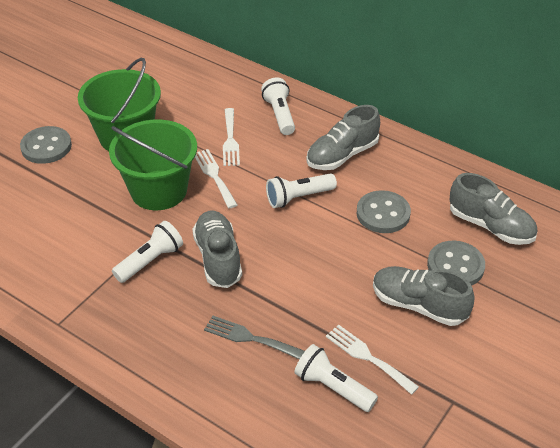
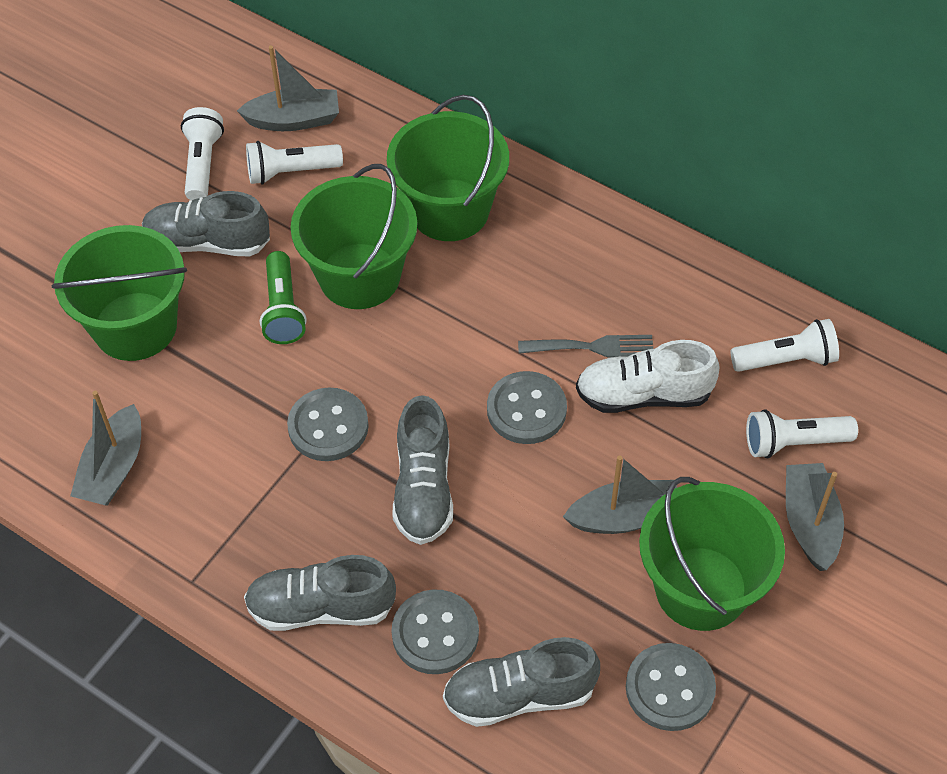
green bucket: [78,58,161,151] [109,119,197,210] = 2 -> [52,225,187,361] [291,164,417,309] [387,95,509,241] [639,477,785,631] = 4
green flashlight: none = 0 -> [260,251,306,344] = 1
grey boat: none = 0 -> [70,391,141,506] [237,46,339,131] [563,455,677,534] [786,463,844,571] = 4
grey button: [20,126,72,164] [357,190,411,233] [427,241,485,286] = 3 -> [287,388,369,461] [391,589,479,674] [487,371,567,444] [626,643,716,731] = 4
white fork: [195,149,237,208] [223,108,240,166] [326,324,419,395] = 3 -> none = 0
white shoe: none = 0 -> [576,340,720,413] = 1

